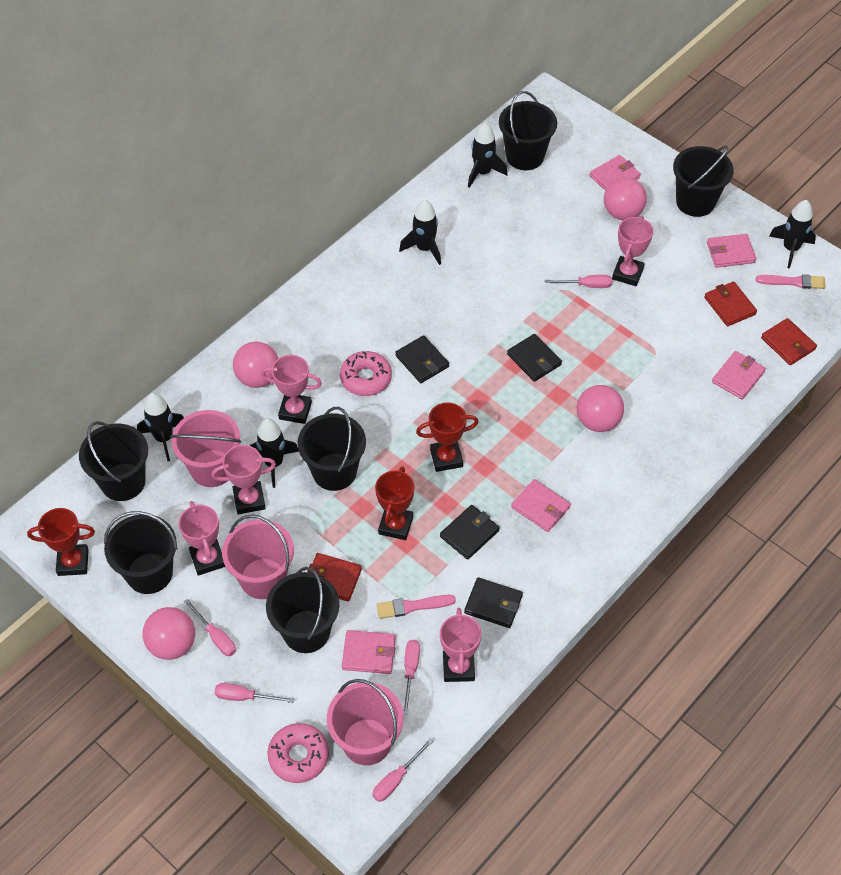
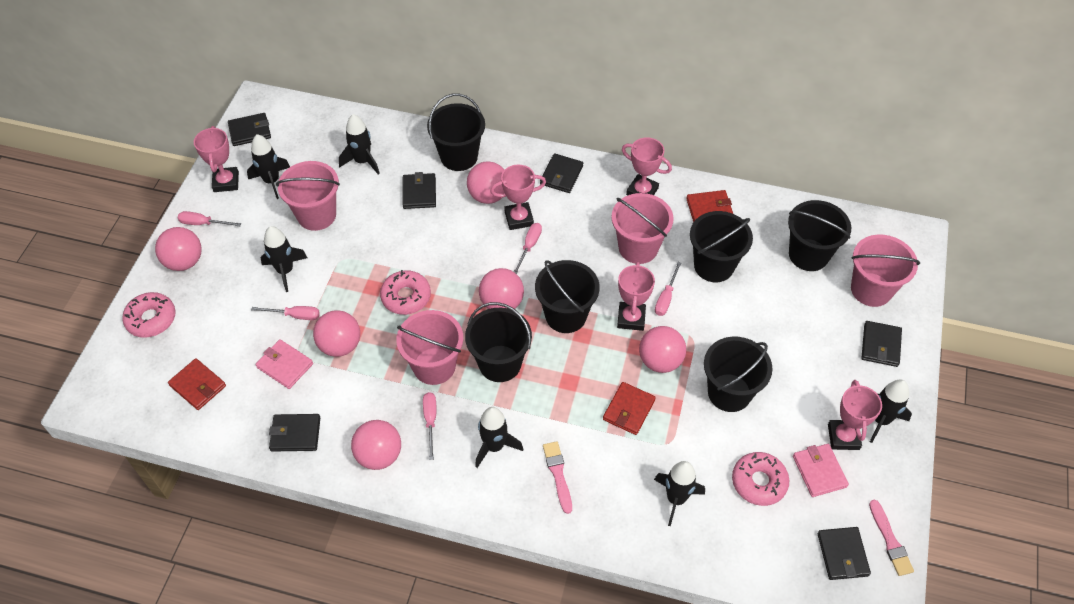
black rocket: [137,393,184,461] [250,418,299,488] [399,200,441,265] [468,122,507,188] [769,200,816,269] = 5 -> [247,134,290,199] [261,226,307,292] [339,114,380,175] [475,407,523,468] [654,461,705,526] [870,380,912,443] = 6
black wallet: [395,335,449,383] [440,505,500,560] [464,577,523,628] [507,334,562,382] = 4 -> [228,113,271,146] [269,414,320,452] [402,172,436,209] [540,153,583,193] [818,527,871,580] [861,321,902,367] = 6
pink ball: [142,607,195,660] [233,342,278,388] [577,385,624,432] [604,177,647,220] = 4 -> [155,227,201,271] [313,310,360,357] [351,420,401,470] [467,161,505,204] [479,268,524,309] [639,326,686,373] = 6
pink bucket: [170,410,241,487] [222,514,294,599] [327,679,404,765] = 3 -> [276,161,340,231] [396,310,463,385] [611,193,673,264] [851,235,920,307] = 4
pink donut: [267,723,329,783] [340,351,392,396] = 2 -> [122,292,175,338] [380,270,431,315] [732,452,789,506] = 3
pink wallet: [342,630,396,674] [511,479,571,532] [590,155,641,191] [707,234,756,268] [712,351,766,400] = 5 -> [255,339,313,389] [793,444,849,497] = 2
red trophy: [27,508,95,576] [375,466,415,540] [416,402,479,472] = 3 -> none = 0

